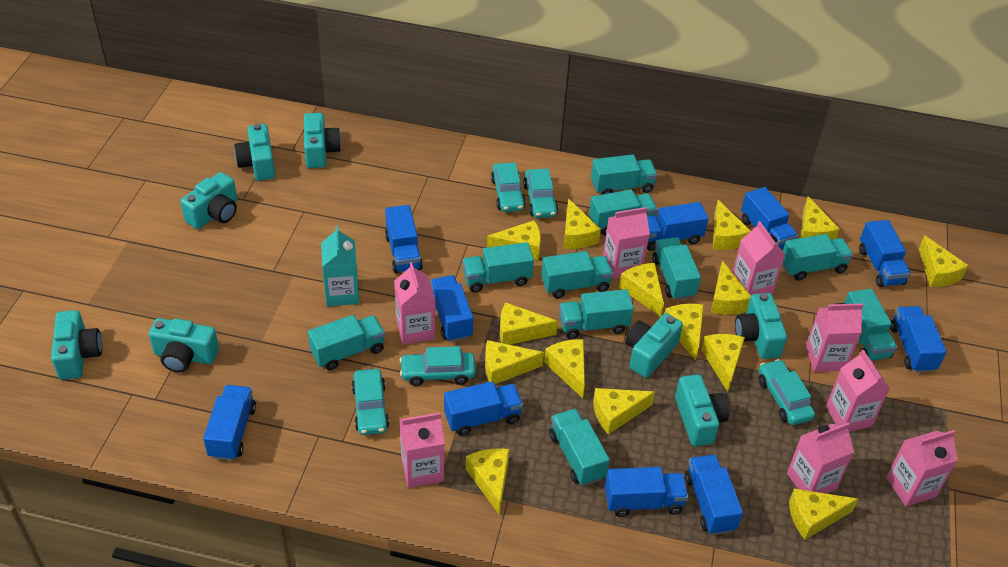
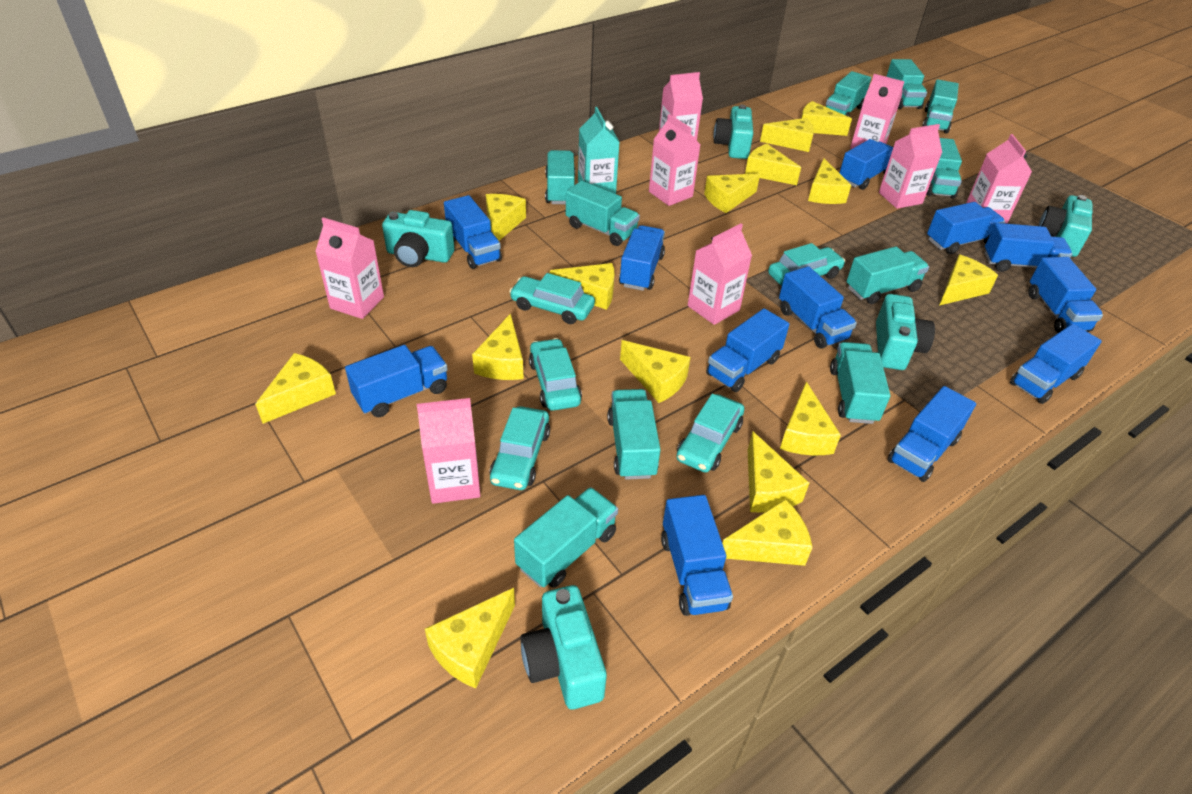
blue truck: [203,385,256,461] [385,205,423,273] [430,275,473,342] [444,381,523,436] [605,467,688,517] [647,202,709,251] [685,454,743,535] [741,187,798,250] [859,220,911,287] [890,306,947,373] = 10 -> [345,345,448,417] [444,195,502,269] [619,225,665,291] [661,495,733,616] [706,308,789,392] [779,266,857,349] [840,139,893,190] [888,386,976,482] [927,202,1005,254] [985,223,1072,272] [1010,324,1102,404] [1028,257,1103,333] = 12
turquoise camera: [51,310,102,380] [149,318,219,372] [180,172,237,229] [234,124,275,181] [304,113,341,168] [625,313,683,378] [675,374,730,446] [735,293,787,359] = 8 -> [382,210,454,267] [520,585,607,710] [713,105,753,159] [876,294,935,370] [1038,195,1093,257] = 5

